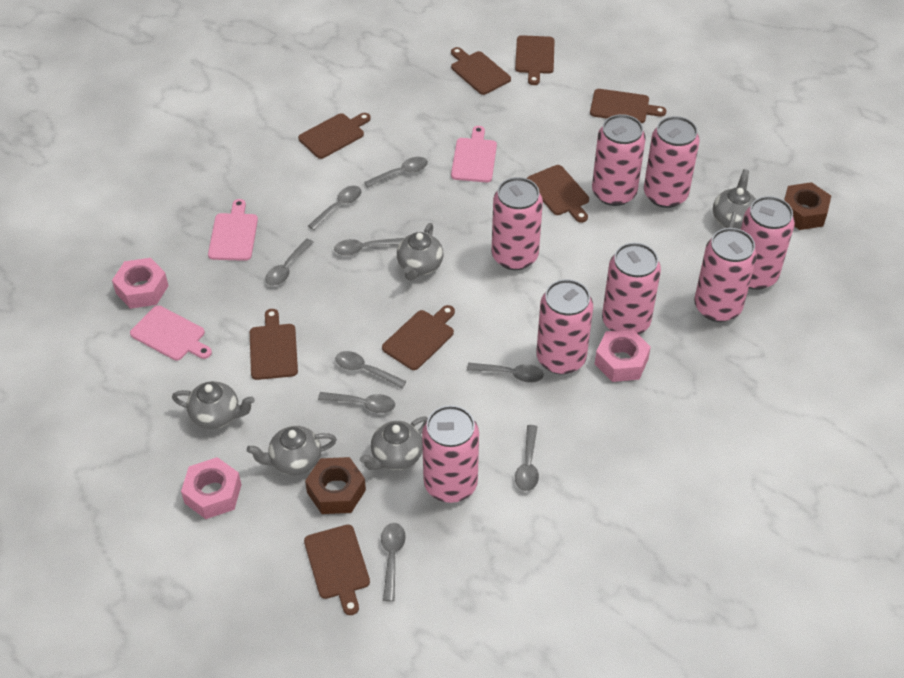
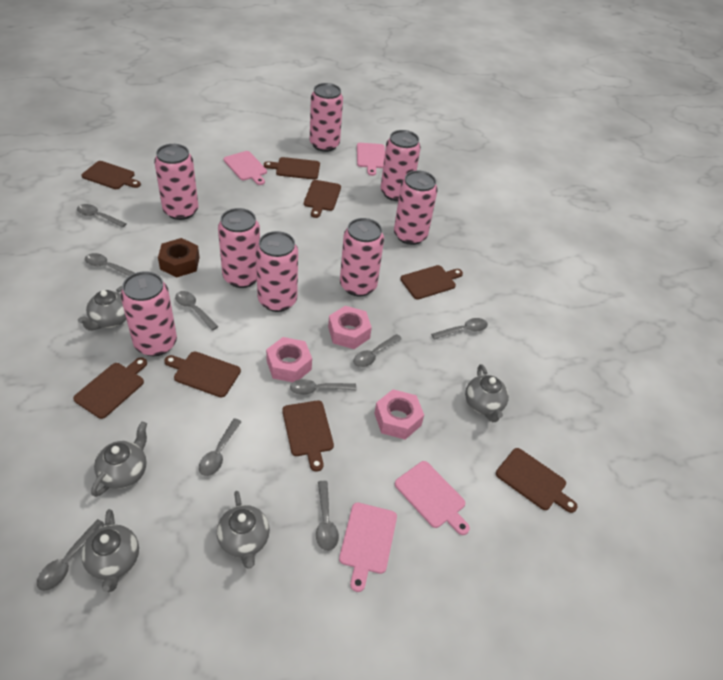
brown nut: [305,457,366,514] [784,182,831,230] = 2 -> [158,238,200,278] = 1
pink cutting board: [130,305,212,361] [208,199,258,261] [451,126,497,182] = 3 -> [224,151,267,185] [339,503,397,592] [357,143,385,176] [395,461,470,535] = 4

